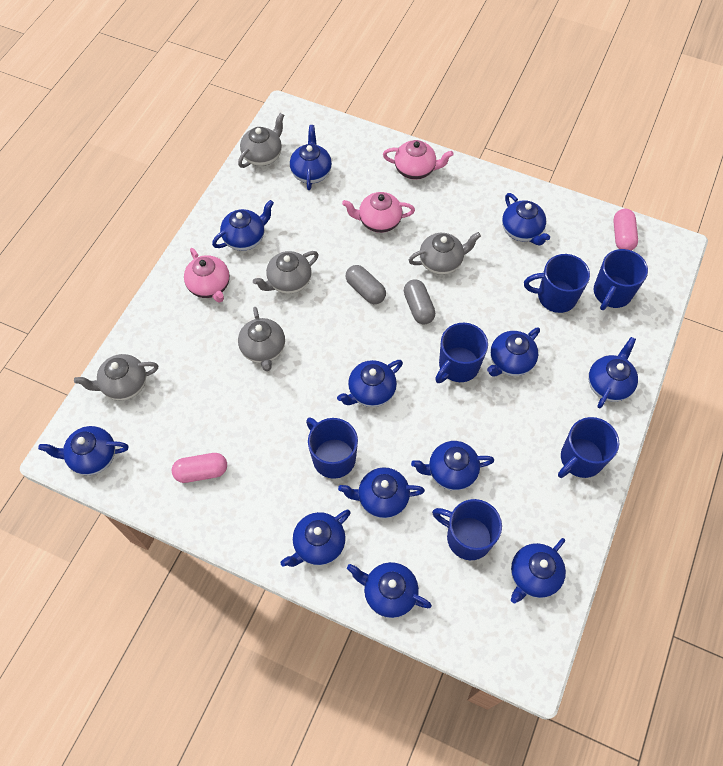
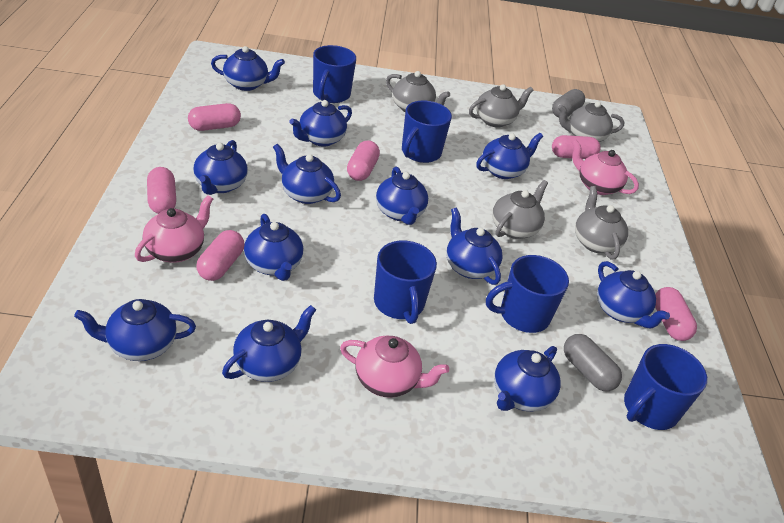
blue mug: [306,418,358,479] [432,499,502,560] [435,323,488,383] [524,254,590,313] [558,417,619,478] [594,249,648,310] = 6 -> [313,45,356,103] [374,240,437,324] [402,101,452,163] [486,255,569,333] [624,344,707,430] = 5
pink capsule: [172,453,227,483] [613,209,638,251] = 2 -> [147,167,176,214] [188,103,241,131] [196,230,244,281] [347,141,380,181] [552,135,601,159] [655,287,697,341] = 6

